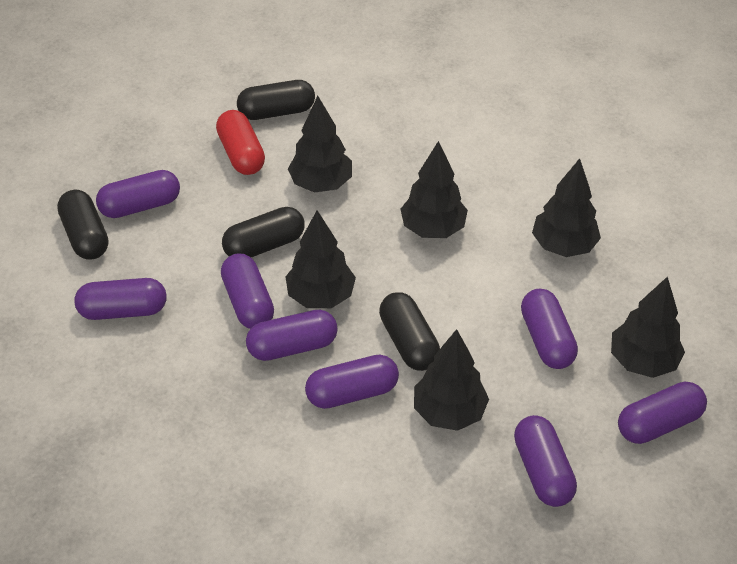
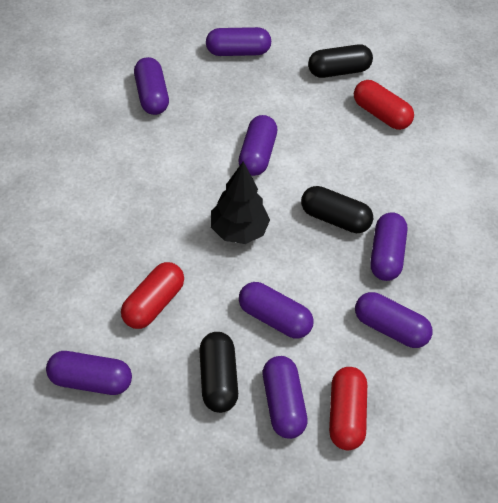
black capsule: [57,190,108,260] [222,207,305,257] [237,80,315,120] [379,292,440,371] = 4 -> [199,332,238,413] [301,186,373,233] [308,44,373,78] = 3
black tree: [285,210,356,308] [288,96,352,193] [401,141,468,238] [414,329,489,431] [532,158,601,257] [611,276,685,378] = 6 -> [211,162,270,244] = 1
red capsule: [216,110,265,175] = 1 -> [121,262,184,329] [329,367,367,450] [354,80,414,130] = 3

